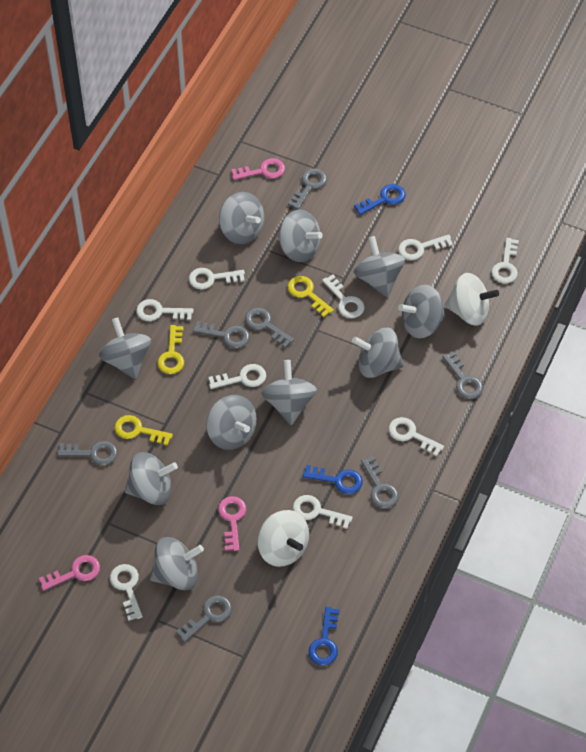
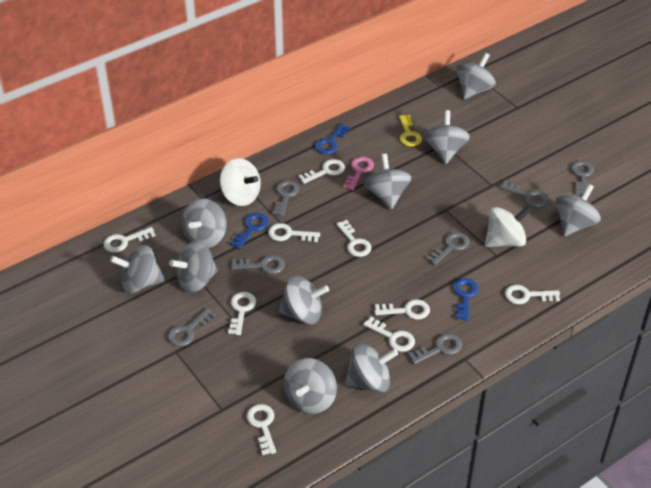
pink key: [39,555,100,591] [218,496,246,551] [231,158,285,180] = 3 -> [343,157,374,190] = 1
yellow key: [115,415,173,446] [157,325,184,374] [288,276,334,317] = 3 -> [399,115,422,147] = 1

